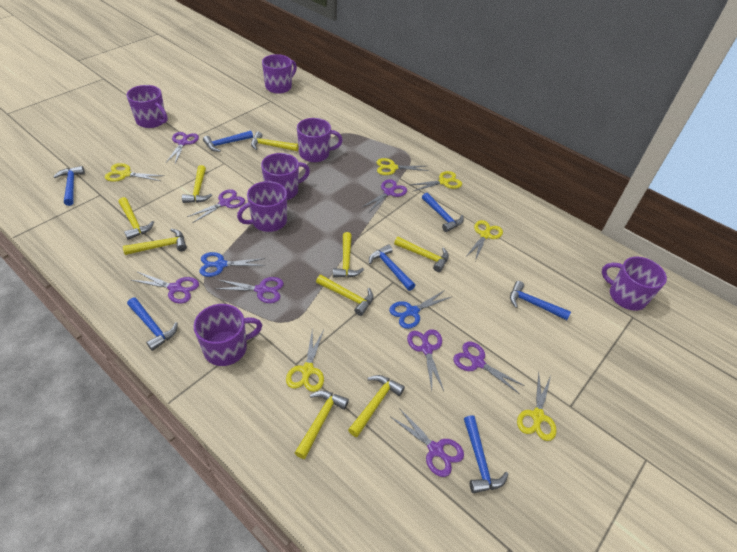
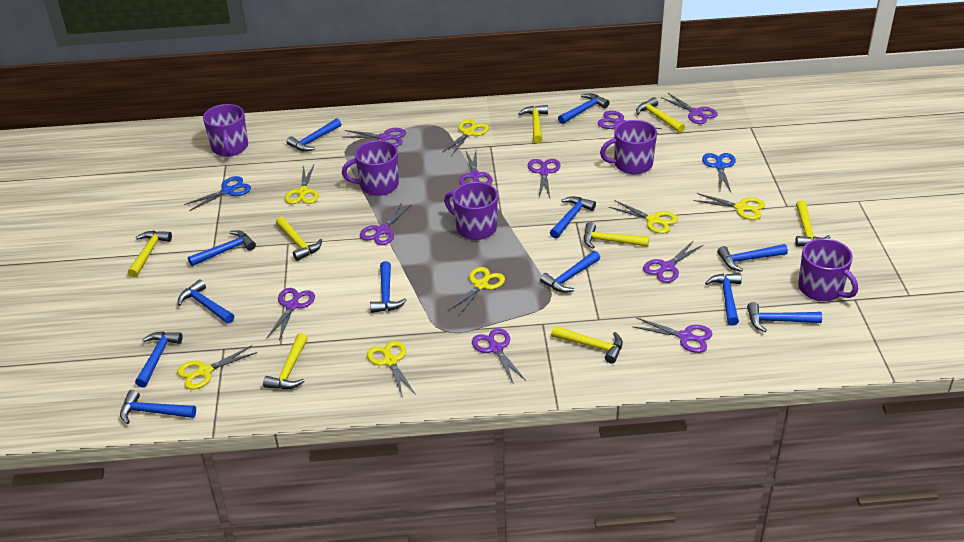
blue hammer: [53,166,85,206] [127,298,178,351] [203,130,253,152] [369,244,415,291] [422,193,464,232] [464,415,509,493] [510,281,571,320] = 7 -> [120,390,196,424] [135,331,183,388] [178,279,234,324] [188,230,256,266] [287,118,341,152] [370,261,407,313] [540,251,600,293] [550,196,596,238] [558,93,609,124] [705,273,742,326] [717,244,788,272] [747,302,822,332] = 12
purple mug: [126,85,168,128] [194,304,262,366] [237,181,287,232] [261,153,310,200] [262,54,297,94] [297,118,343,162] [602,257,667,311] = 7 -> [203,104,248,157] [342,140,399,196] [444,182,498,240] [600,120,657,174] [798,238,858,301] = 5
purple scissors: [131,272,199,304] [166,132,199,164] [187,189,245,223] [215,277,284,303] [361,180,407,212] [391,408,464,477] [407,329,444,391] [453,342,525,394] = 8 -> [267,288,315,340] [345,128,406,146] [360,203,411,245] [459,151,493,185] [472,328,526,384] [528,159,561,198] [598,111,662,134] [632,318,713,353] [643,240,703,283] [661,93,718,124] = 10
yellow hammer: [119,197,154,240] [123,228,187,255] [182,165,212,203] [251,132,299,151] [295,391,349,459] [316,275,374,316] [333,232,364,278] [348,375,405,437] [394,237,449,272] = 9 -> [128,231,172,277] [263,333,308,389] [276,217,322,261] [518,105,548,143] [551,326,623,364] [584,222,649,249] [636,97,685,133] [795,200,830,247] = 8
yellow scissors: [105,163,165,182] [286,330,324,392] [377,158,429,175] [411,171,462,191] [467,220,503,261] [517,372,557,441] = 6 -> [177,346,257,390] [285,165,319,204] [367,341,416,398] [443,119,489,156] [448,267,505,316] [609,200,678,234] [694,193,765,220] = 7

